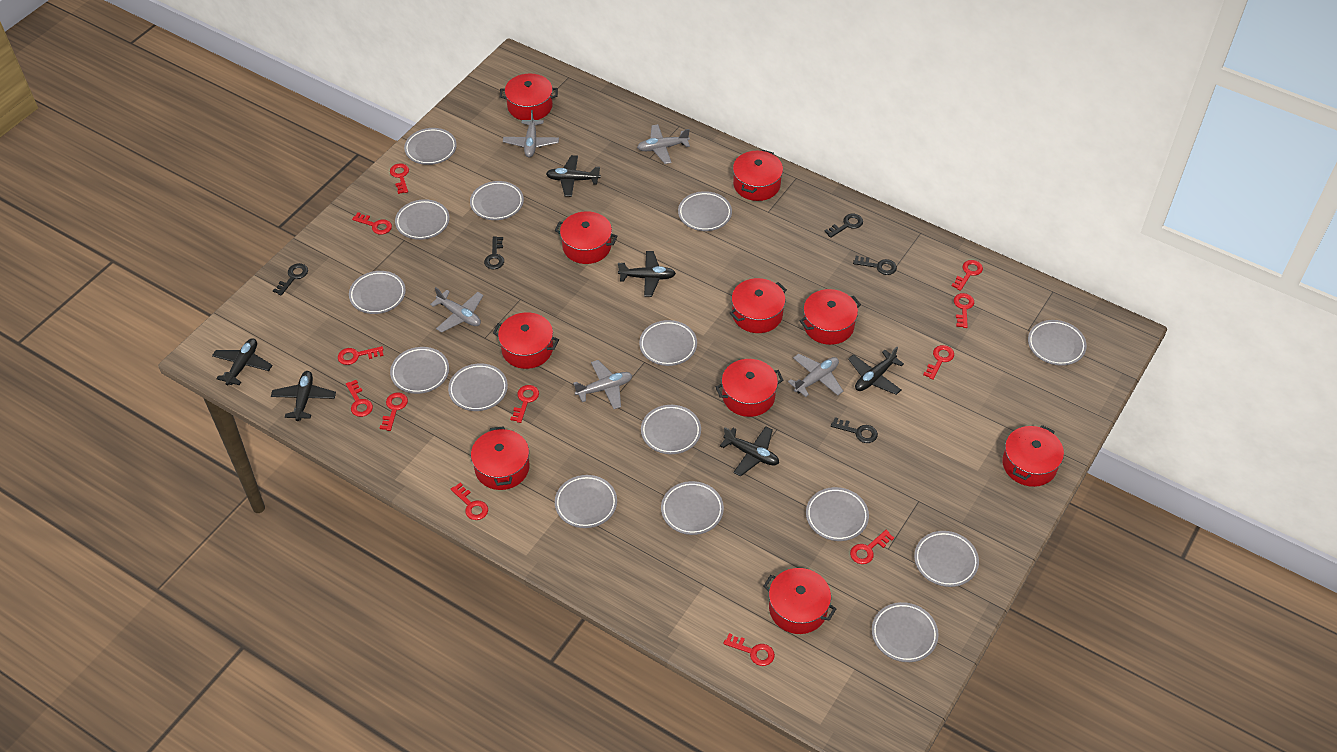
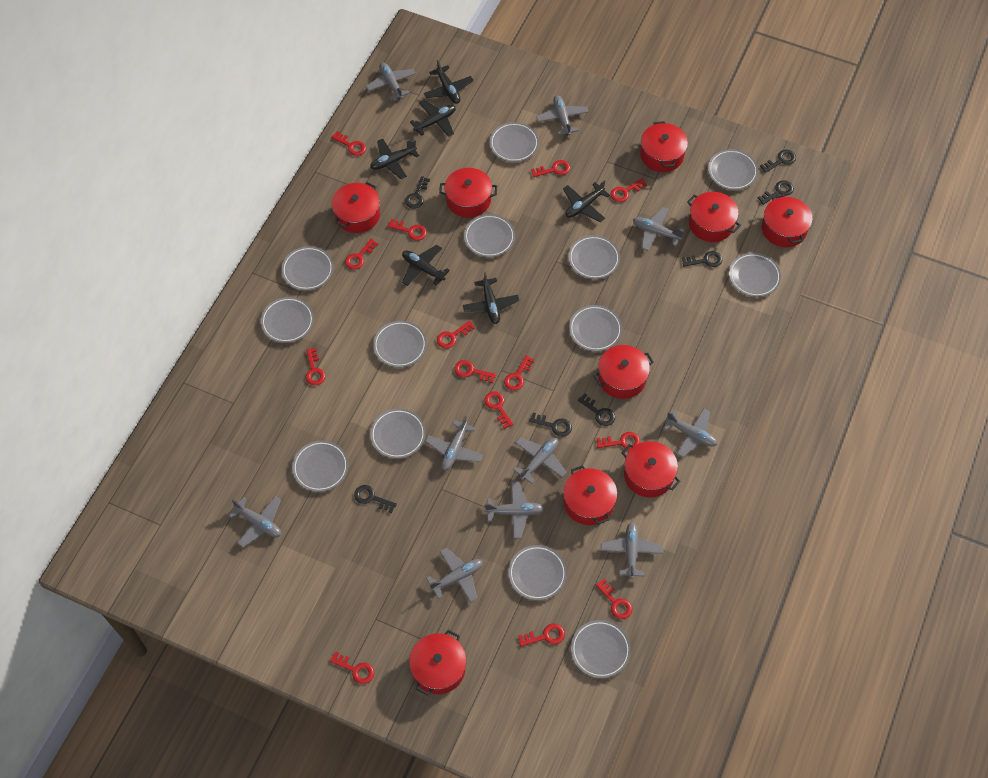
black key: [273,263,308,296] [484,236,504,269] [824,214,863,238] [831,417,878,443] [853,256,897,275] = 5 -> [354,485,397,513] [405,176,430,209] [529,413,572,437] [578,393,615,426] [682,251,722,267] [758,180,794,205] [760,150,796,173] = 7
grey plane: [430,287,484,333] [503,110,559,158] [573,360,632,409] [637,124,690,164] [788,354,843,397] = 5 -> [228,496,281,547] [366,63,416,100] [425,416,483,471] [426,547,483,603] [485,481,544,538] [514,438,567,484] [536,95,588,135] [601,522,663,579] [633,207,684,251] [663,408,718,457] = 10
grey plate: [349,271,406,314] [390,347,449,394] [395,199,449,240] [404,128,457,165] [448,363,508,411] [470,181,524,220] [555,475,617,528] [639,320,697,366] [641,405,701,454] [661,481,724,535] [678,191,732,231] [806,487,869,541] [872,602,939,662] [914,531,979,587] [1028,320,1087,366] = 15 -> [261,297,314,343] [281,246,333,291] [292,441,348,492] [370,409,426,459] [373,321,427,368] [464,214,515,257] [490,122,539,162] [508,545,567,601] [568,235,620,279] [569,305,622,351] [571,620,631,678] [708,149,758,190] [729,253,781,297] = 13
red key: [338,346,384,365] [346,380,373,417] [352,212,392,235] [380,393,408,431] [390,163,409,194] [451,483,488,520] [510,385,539,423] [723,633,775,666] [850,530,894,564] [923,345,954,380] [952,260,983,291] [954,293,974,328] = 12 -> [305,348,325,385] [330,652,374,684] [331,131,366,156] [345,239,378,270] [387,219,427,241] [437,320,475,348] [454,360,496,383] [484,391,514,429] [504,355,535,391] [518,624,565,647] [531,160,570,177] [596,578,632,619] [597,432,640,450] [610,178,647,202] = 14
red pot: [471,426,529,490] [493,312,559,369] [500,73,558,120] [555,211,618,264] [716,359,784,417] [729,278,787,333] [733,150,783,201] [763,568,836,634] [800,289,861,345] [1002,425,1064,487] = 10 -> [332,182,380,233] [409,630,466,695] [439,168,497,218] [563,465,617,525] [594,345,654,399] [622,441,680,497] [640,121,688,172] [687,192,741,242] [762,194,813,247] = 9

